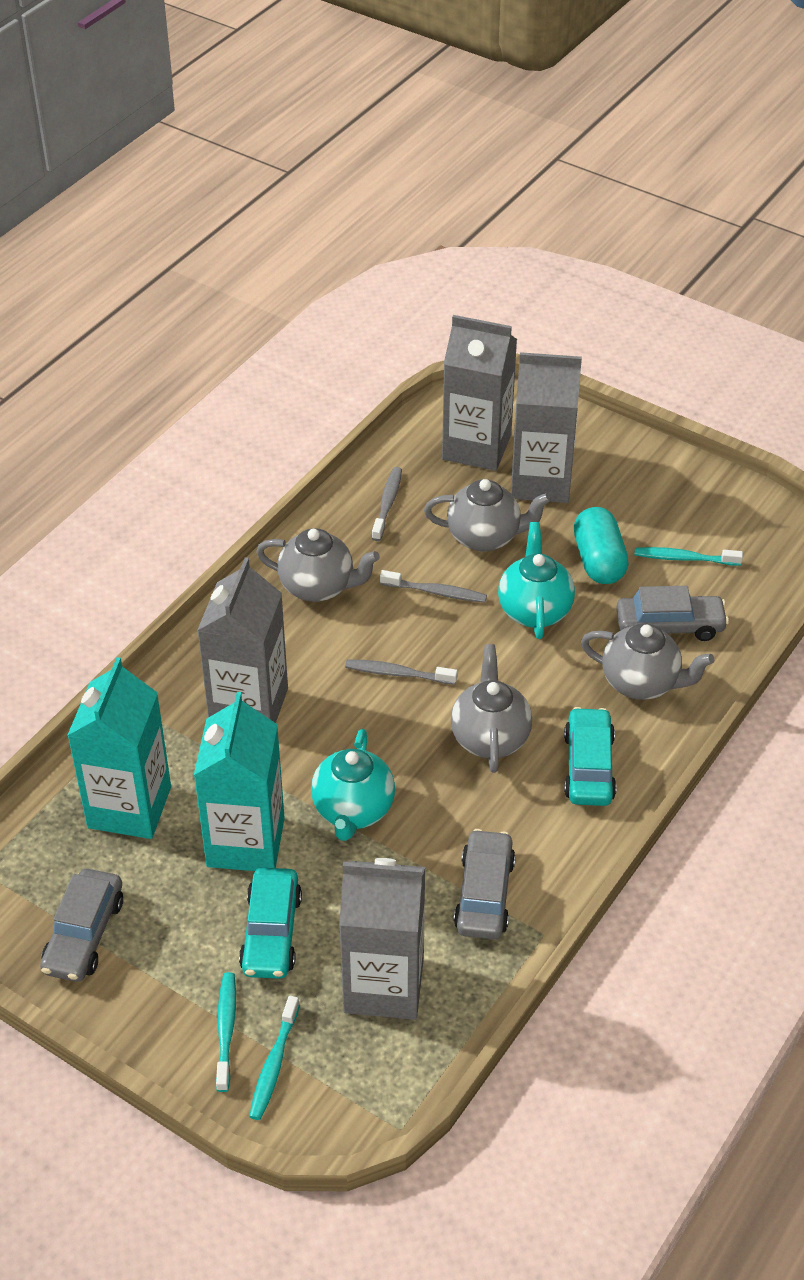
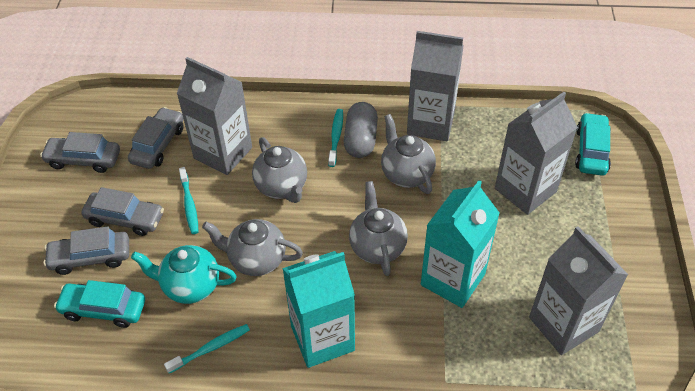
grey capsule: none = 0 -> [344,102,378,158] = 1
grey car: [40,869,123,982] [454,829,516,940] [616,586,729,641] = 3 -> [40,132,120,173] [43,226,129,275] [81,187,164,236] [128,107,184,169] = 4
grey toothbrush: [345,659,458,685] [372,467,402,541] [380,570,487,603] = 3 -> none = 0
turquoise capsule: [574,507,629,584] = 1 -> none = 0
turquoise teapot: [311,729,395,841] [498,522,575,639] = 2 -> [131,245,237,304] = 1

